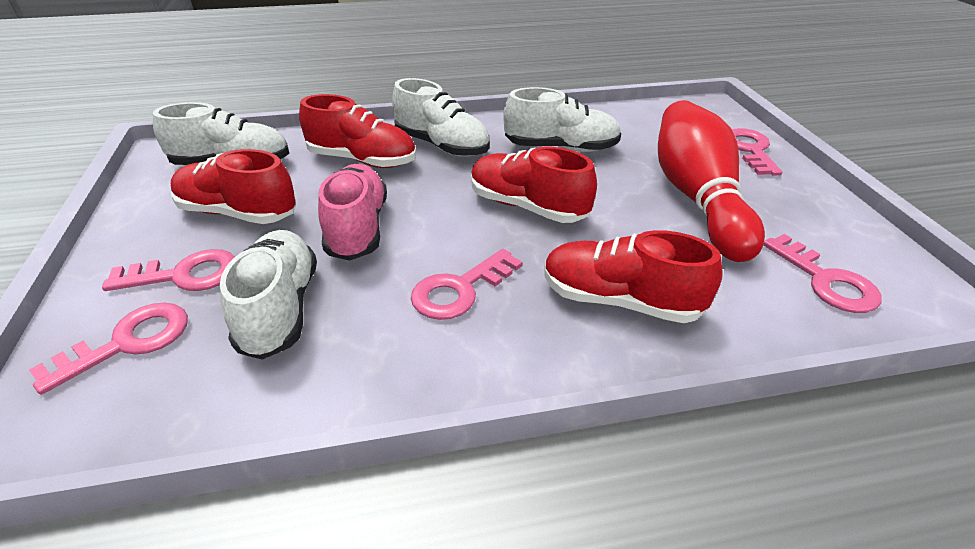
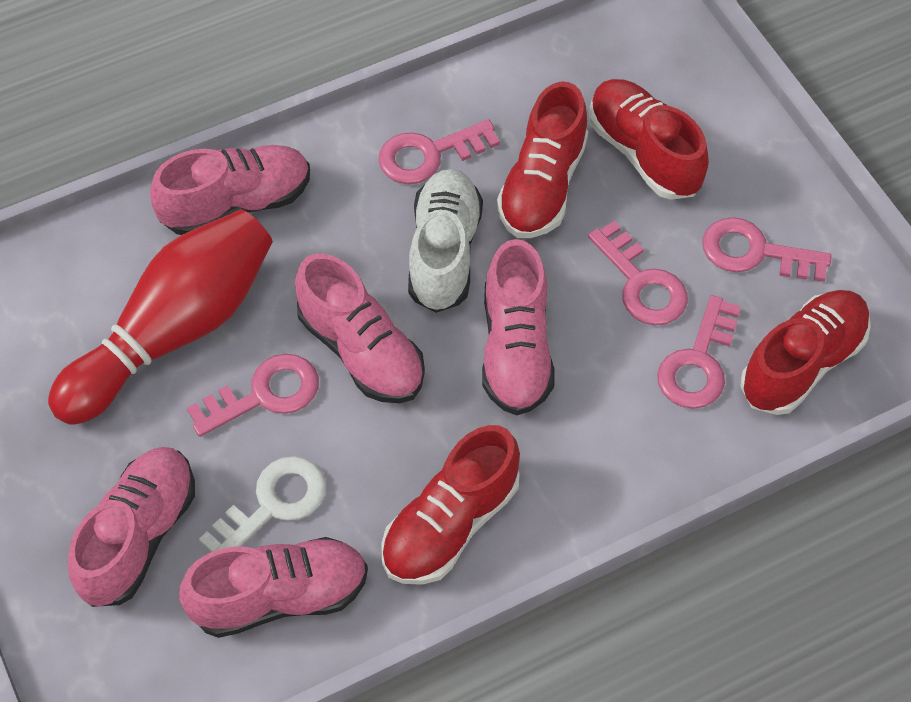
pink shoe: [318,164,387,261] = 1 -> [68,447,195,607] [150,145,310,235] [179,537,368,638] [295,253,425,403] [482,239,555,415] = 5
white key: none = 0 -> [199,456,326,552] = 1
white shoe: [153,102,289,165] [220,230,317,360] [392,78,490,157] [503,87,621,152] = 4 -> [408,169,483,313] = 1

